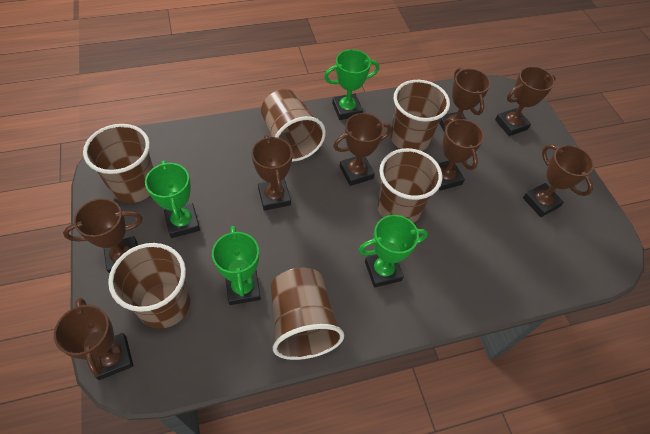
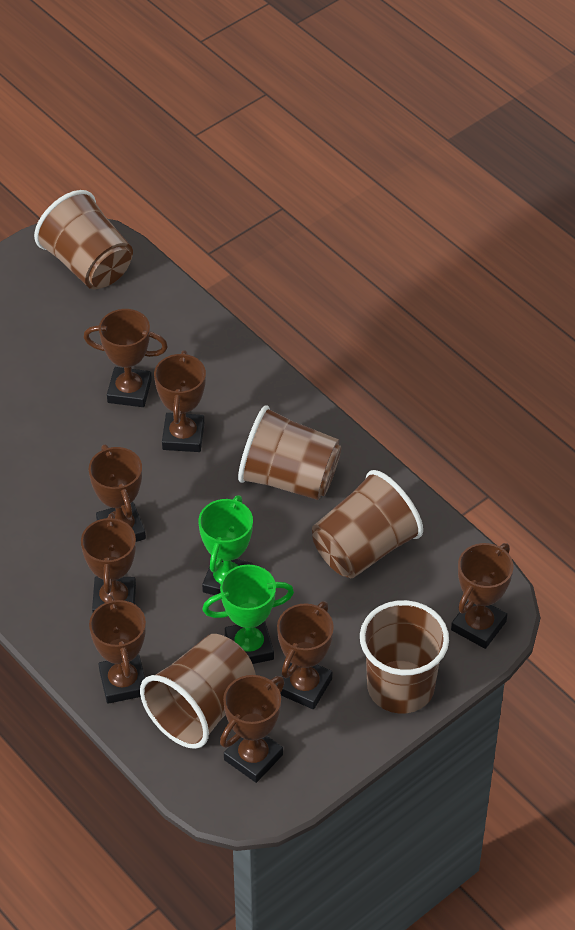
brown cup: [83,124,153,203] [108,243,190,329] [261,89,326,162] [271,268,344,360] [377,148,442,223] [390,80,450,151] = 6 -> [34,190,133,289] [140,634,256,749] [238,405,342,500] [312,470,423,578] [360,600,449,714] = 5
green trophy: [145,160,200,238] [212,226,261,305] [324,49,379,120] [359,215,428,287] = 4 -> [199,495,253,595] [202,564,294,664] = 2

